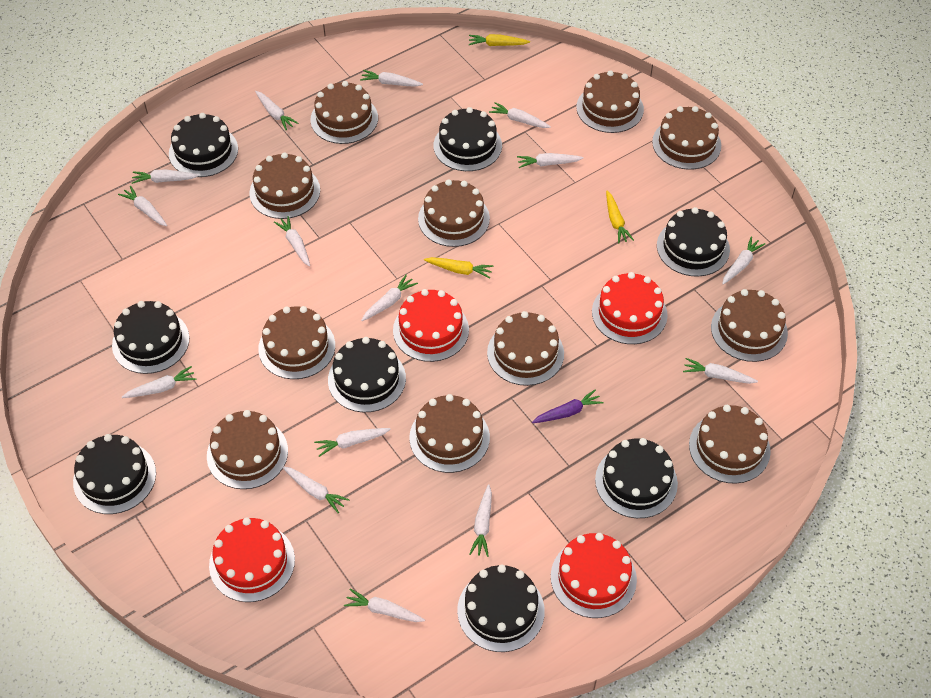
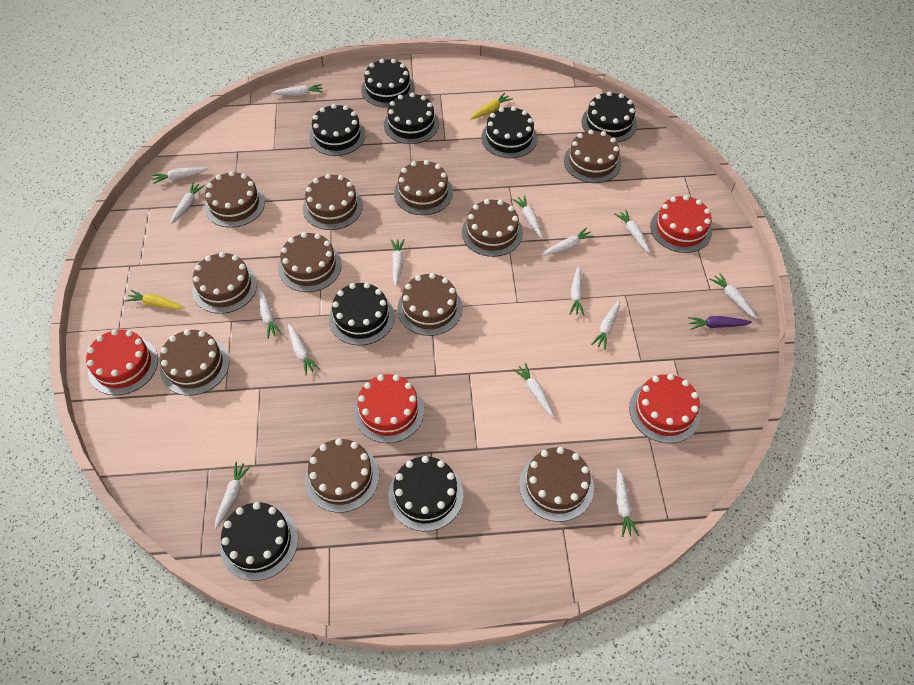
yellow carrot: [424,257,494,279] [469,34,530,46] [606,191,634,243] = 3 -> [125,290,185,310] [470,93,513,120] = 2

